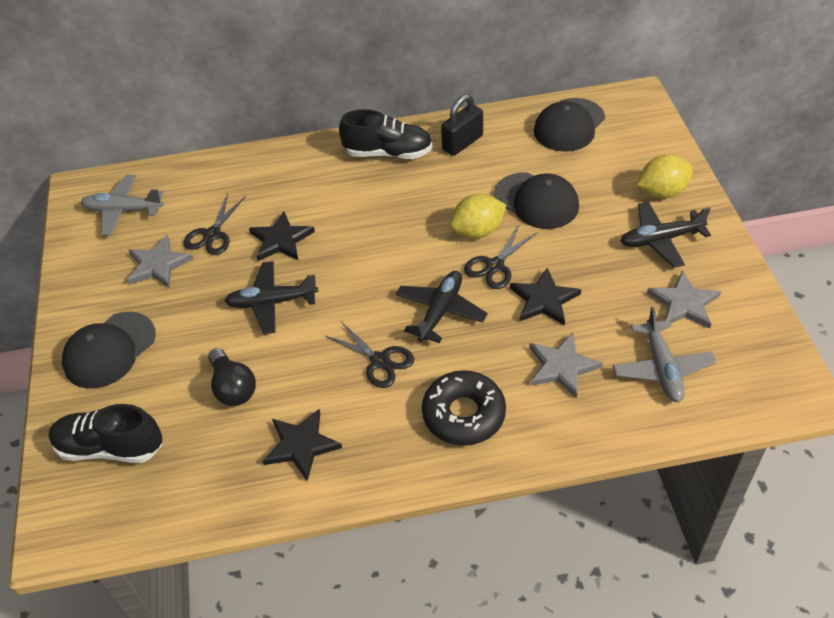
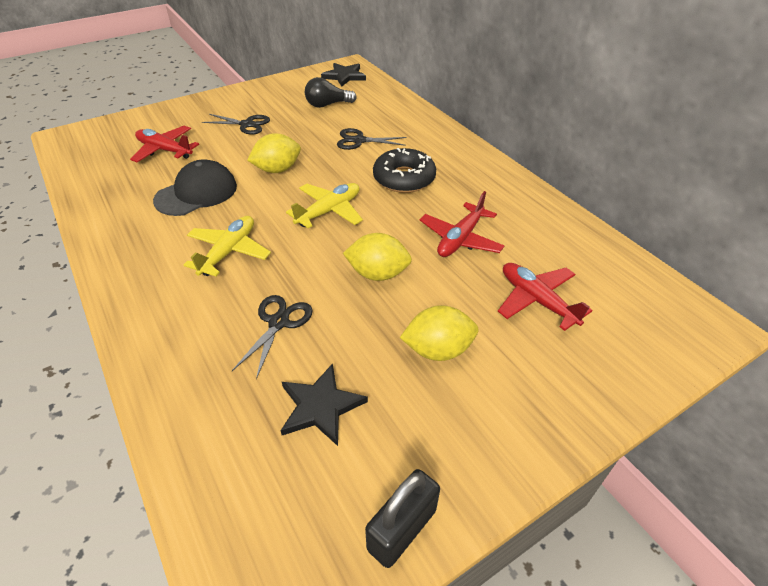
black cap: [62,312,156,389] [494,172,579,229] [534,98,605,152] = 3 -> [153,159,237,216] = 1
black plane: [225,261,318,334] [396,271,488,343] [621,201,711,268] = 3 -> none = 0
black shoe: [48,404,162,463] [339,109,432,159] = 2 -> none = 0
black star: [249,211,315,261] [262,409,342,481] [510,268,581,326] = 3 -> [280,363,368,446] [321,63,366,87] = 2
grey plane: [81,175,163,235] [613,307,716,402] = 2 -> none = 0
grey star: [127,235,193,287] [529,333,603,399] [647,271,721,329] = 3 -> none = 0
red plane: none = 0 -> [130,126,199,162] [420,191,504,257] [498,263,593,331] = 3
yellow lemon: [449,194,506,238] [637,155,693,198] = 2 -> [247,133,301,173] [343,233,412,281] [400,305,478,361] = 3
yellow plane: none = 0 -> [184,216,271,276] [286,183,363,228] = 2

